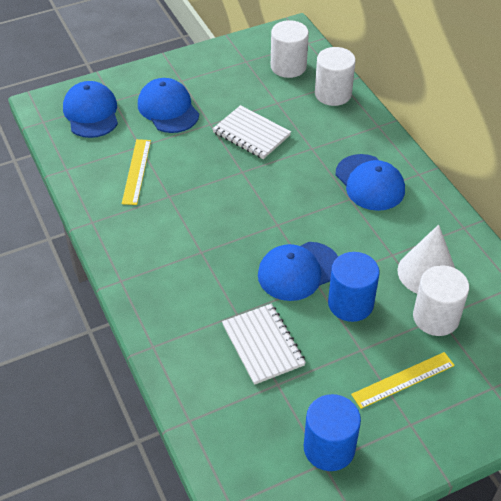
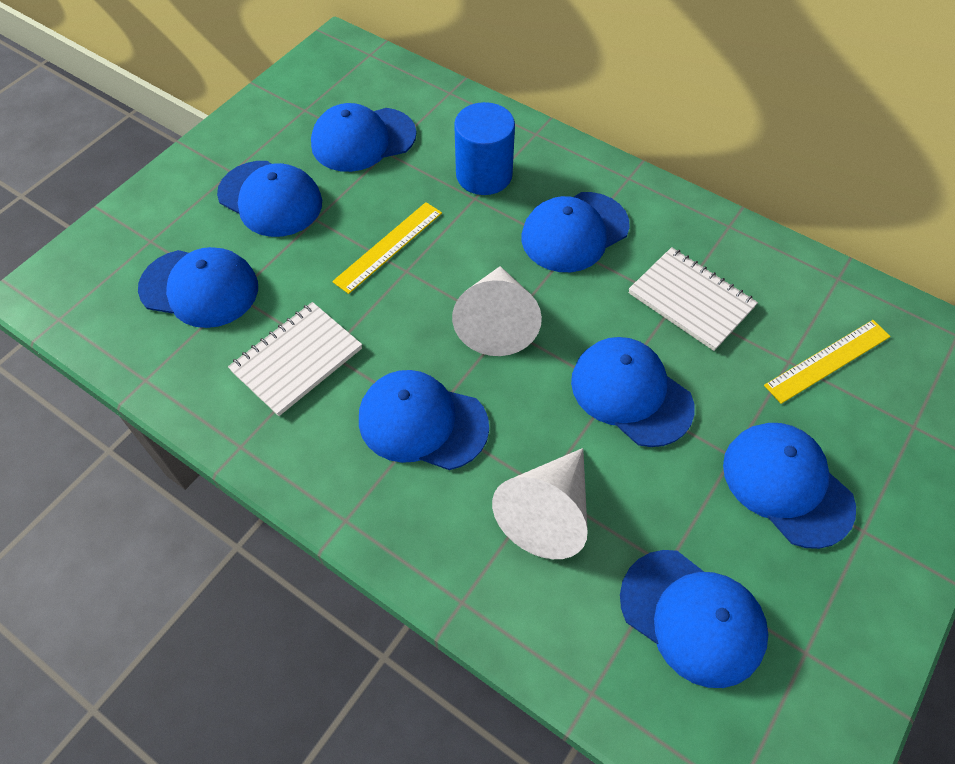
blue cap: [63,81,118,138] [138,78,199,133] [258,242,338,301] [336,154,405,211] = 4 -> [138,247,258,328] [217,161,322,237] [311,103,417,172] [359,370,489,470] [522,192,630,272] [571,337,695,447] [620,550,768,688] [723,423,856,549] = 8
blue cylinder: [304,394,361,471] [328,252,380,322] = 2 -> [454,102,515,195] = 1
white cone: [397,224,455,293] = 1 -> [452,266,542,356] [492,448,588,559] = 2
white cylinder: [271,20,309,78] [315,47,356,106] [413,265,469,336] = 3 -> none = 0

